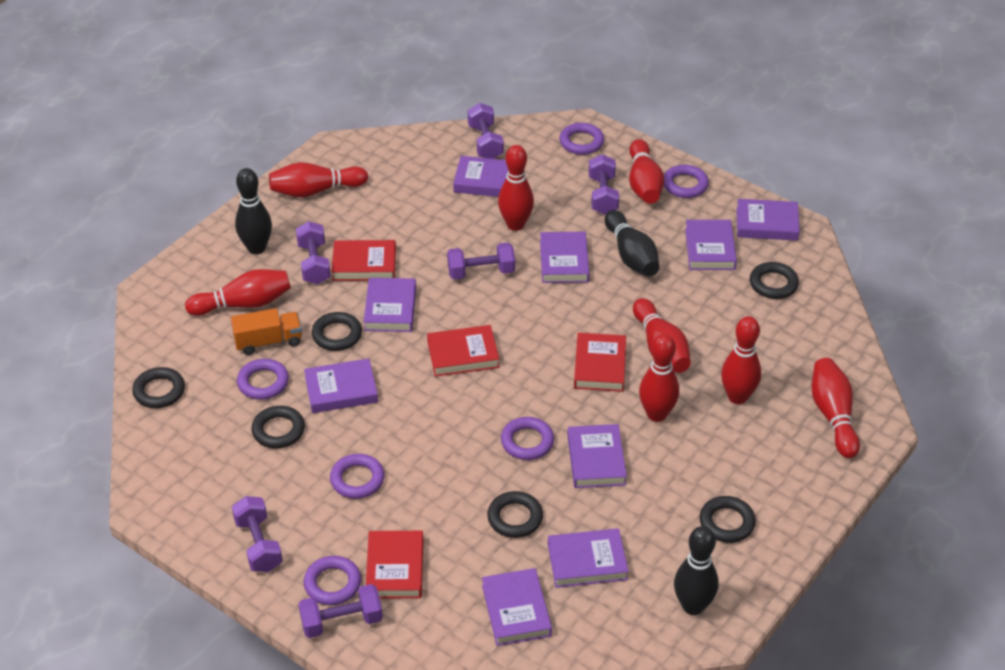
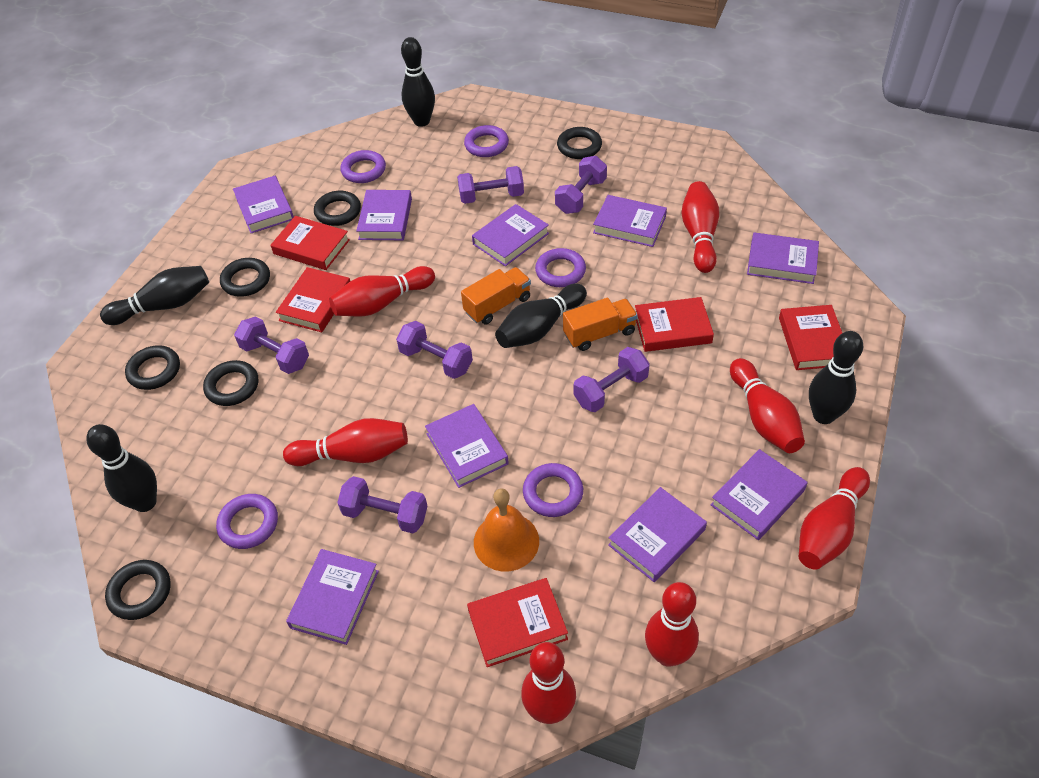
black bowling pin: [235,168,272,254] [605,210,659,277] [674,526,718,615] = 3 -> [86,424,157,512] [100,266,209,325] [401,37,435,127] [495,284,587,348] [809,331,863,424] = 5
orange bell: none = 0 -> [474,488,539,571] = 1
orange truck: [231,308,302,355] = 1 -> [461,267,531,324] [563,298,638,351] = 2
purple ring: [237,359,289,400] [304,556,361,605] [330,454,385,499] [501,417,554,460] [559,123,604,155] [664,165,709,198] = 6 -> [216,494,278,549] [340,150,386,183] [464,125,509,157] [523,463,583,517] [535,248,586,287] = 5
red book: [331,240,396,281] [366,531,423,599] [427,325,499,377] [574,333,626,392] = 4 -> [271,216,350,270] [276,267,350,332] [467,578,568,667] [635,297,714,352] [779,305,842,370] = 5
red bowling pin: [185,269,291,316] [269,163,368,197] [498,145,534,231] [629,139,664,204] [633,298,691,373] [639,334,679,422] [721,316,761,404] [812,358,860,458] = 8 -> [283,418,408,466] [329,266,435,316] [521,642,576,724] [645,582,699,667] [681,181,719,273] [730,358,805,453] [799,467,870,570] = 7

